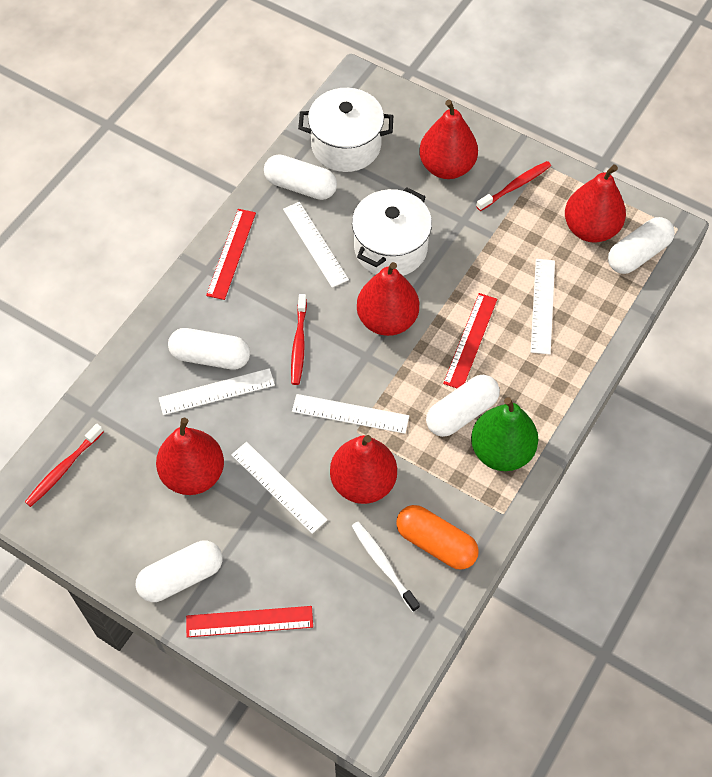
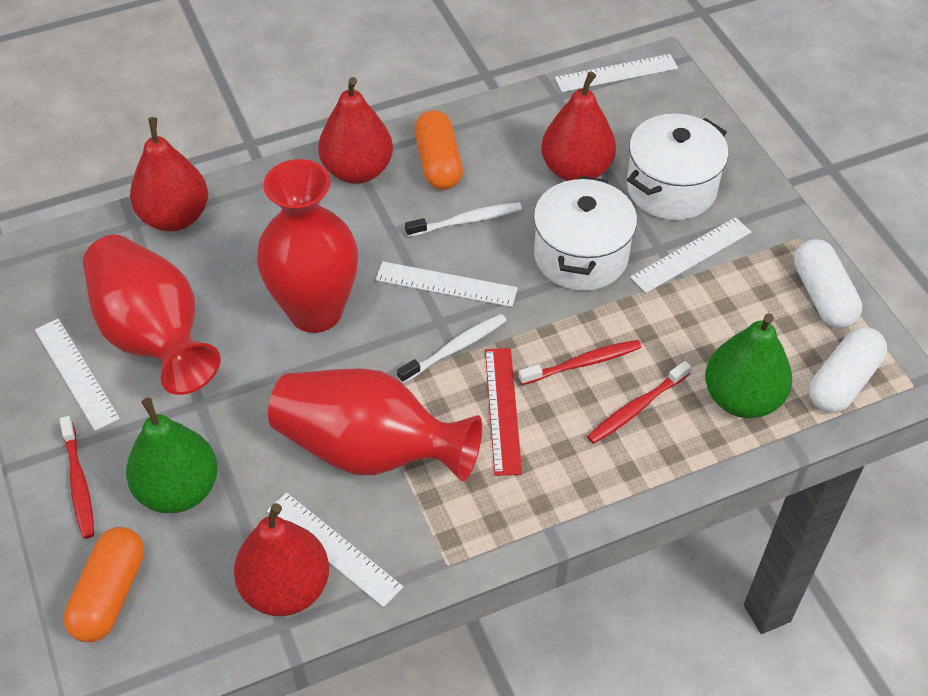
green pear: [471,397,538,471] = 1 -> [126,398,218,513] [705,313,792,418] = 2
orange capsule: [396,505,479,570] = 1 -> [64,527,144,642] [414,110,463,190] = 2
red pear: [156,418,224,495] [330,435,397,504] [357,262,419,336] [419,100,478,179] [565,165,626,242] = 5 -> [130,117,208,231] [234,503,329,616] [318,77,393,184] [541,71,616,181] = 4
red ruler: [186,606,313,637] [206,209,256,300] [443,293,497,388] = 3 -> [485,348,522,476] = 1
red vase: none = 0 -> [83,235,220,395] [257,159,358,333] [268,368,482,482] = 3
white capsule: [136,541,222,602] [168,328,250,370] [264,154,337,200] [426,375,500,437] [608,217,675,274] = 5 -> [794,239,862,328] [809,327,887,413] = 2
white toothbrush: [352,522,420,612] = 1 -> [397,314,507,383] [405,202,522,237] = 2

